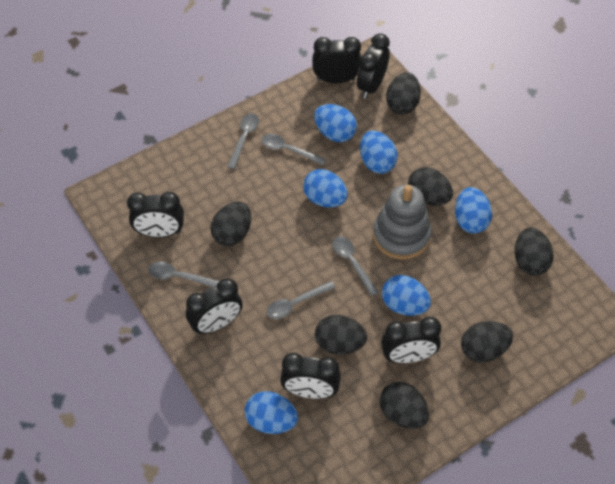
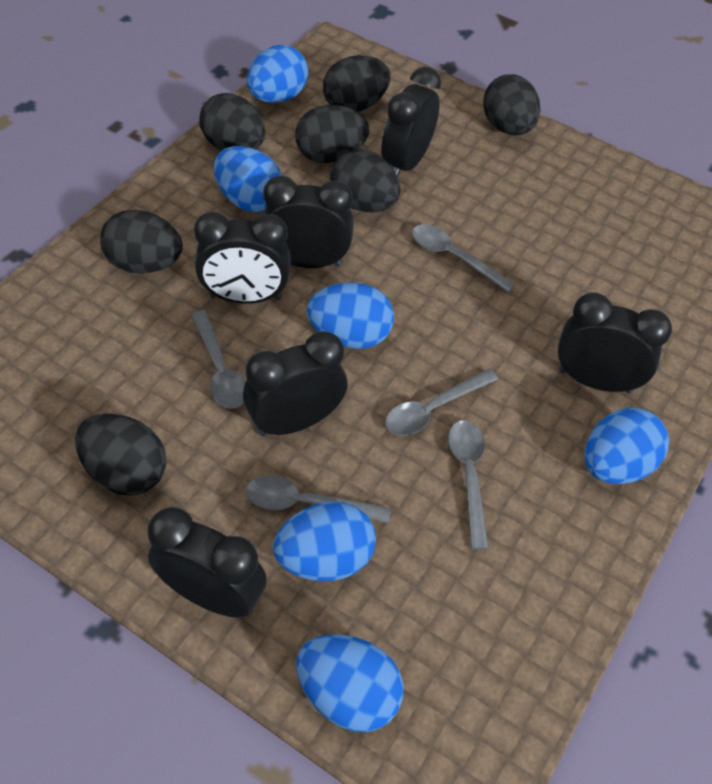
grey stacking toy: [373,185,432,259] = 1 -> none = 0

